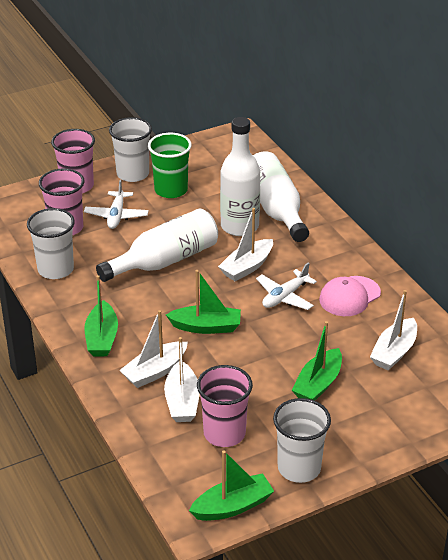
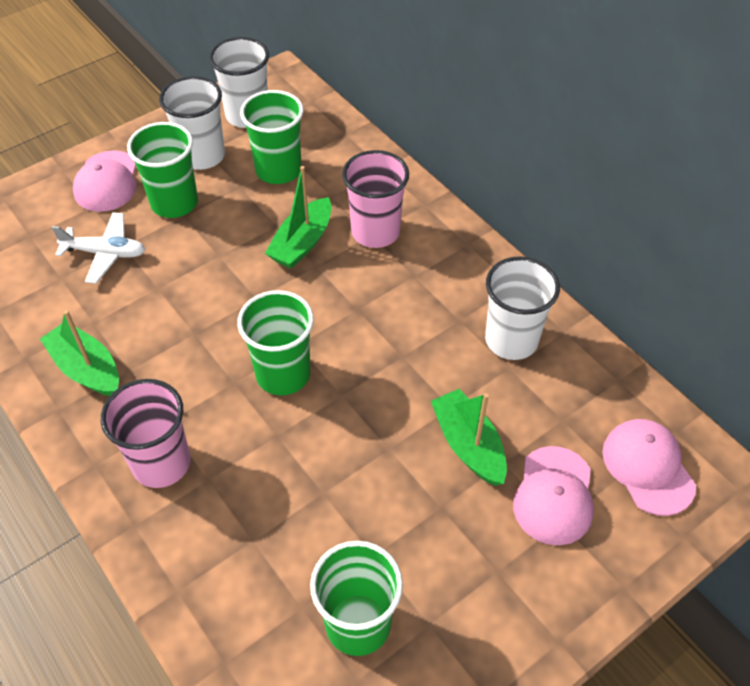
green boat: [85,275,118,356] [166,270,241,334] [189,450,274,521] [292,321,342,401] = 4 -> [40,310,119,396] [265,166,332,269] [431,389,507,486] = 3
green cup: [148,133,192,198] = 1 -> [127,122,198,218] [237,290,314,395] [240,90,303,184] [310,541,403,656] = 4
pink cap: [319,276,381,316] = 1 -> [73,150,136,212] [513,446,594,545] [602,419,696,516] = 3
pink cup: [39,168,84,235] [51,129,95,193] [197,365,253,447] = 3 -> [101,379,190,488] [342,150,409,248] = 2
white boat: [119,310,188,388] [164,337,200,422] [218,208,273,281] [370,290,417,371] = 4 -> none = 0
white bottle: [96,208,218,282] [220,117,260,236] [253,151,309,242] = 3 -> none = 0
white plane: [84,180,149,229] [256,262,317,310] = 2 -> [52,212,146,284] = 1

